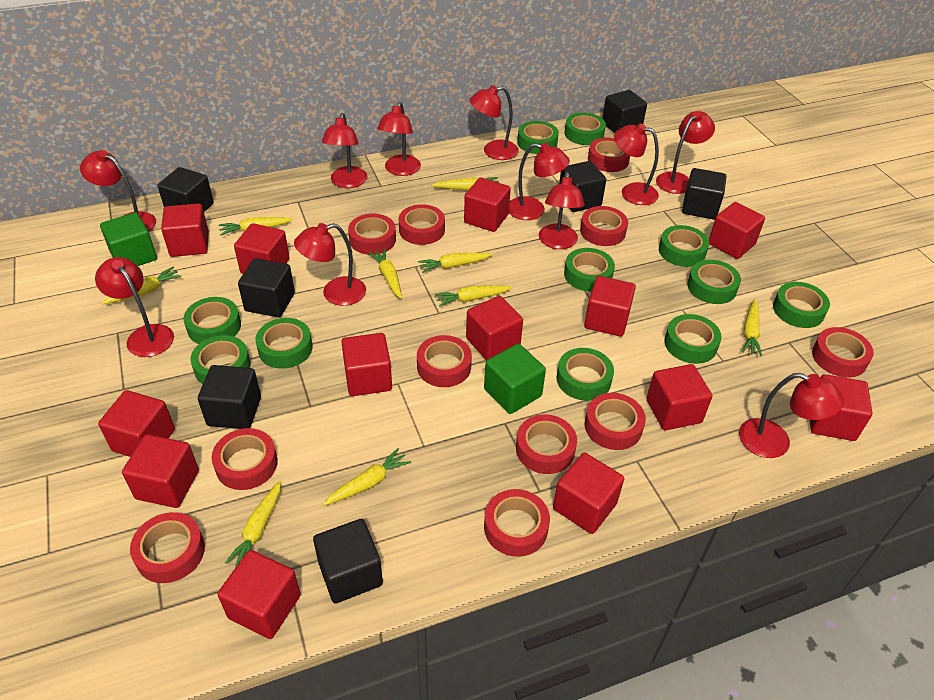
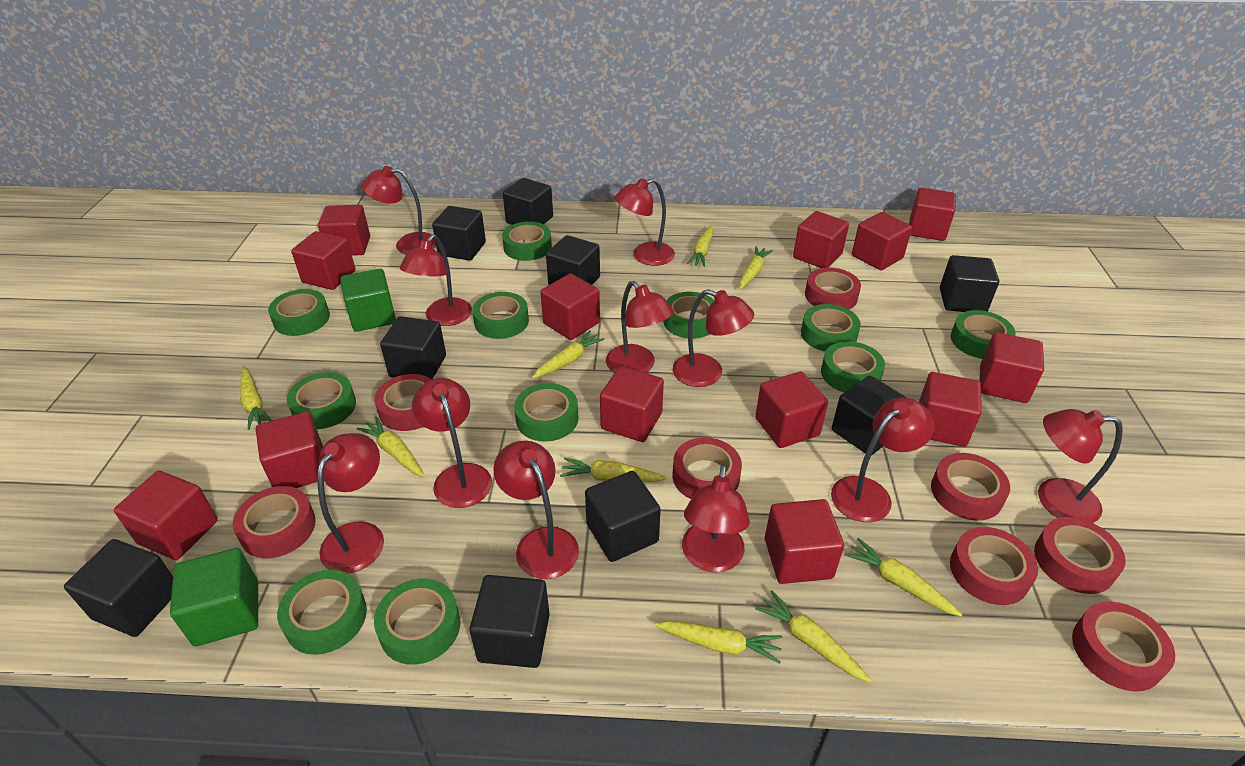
black cube: [158,167,214,212] [198,365,261,429] [238,258,295,318] [313,519,383,604] [559,161,606,212] [602,90,647,133] [682,168,726,219] = 7 -> [64,539,173,637] [380,316,446,379] [432,206,486,261] [469,575,550,668] [503,178,553,225] [546,235,600,285] [585,471,661,562] [832,376,907,455] [940,255,999,312] = 9
red tape: [130,512,205,583] [212,428,278,490] [348,214,396,255] [399,204,445,245] [417,335,472,387] [484,489,550,557] [516,414,577,474] [580,206,628,246] [585,393,646,450] [588,138,630,172] [812,327,874,378] = 11 -> [233,486,316,558] [374,374,432,431] [672,437,742,499] [805,268,861,309] [931,453,1010,521] [950,527,1038,605] [1034,517,1126,594] [1072,602,1175,691] = 8

